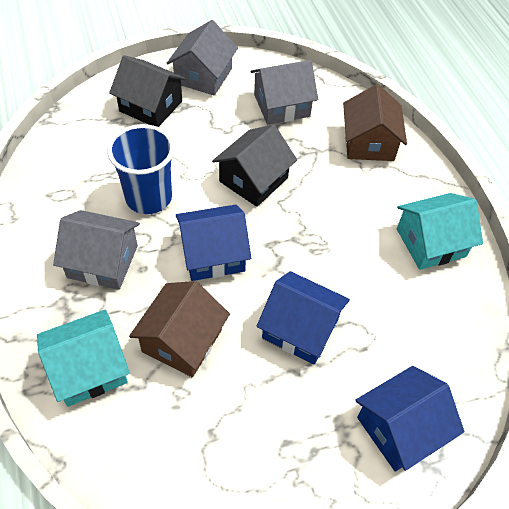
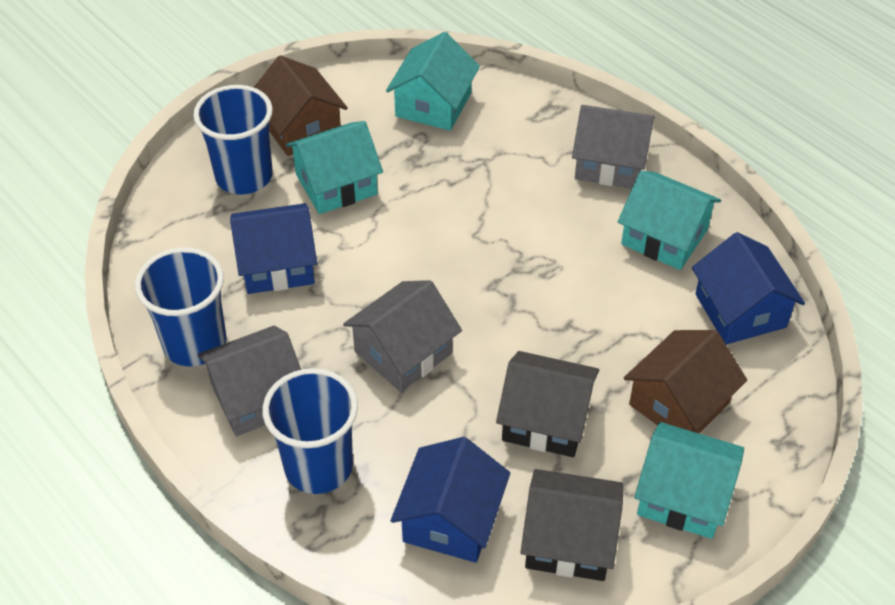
blue cup: [107,124,175,214] = 1 -> [135,247,227,366] [193,85,273,194] [262,368,358,494] = 3
turquoise house: [37,309,130,407] [397,193,483,270] = 2 -> [286,121,383,214] [386,32,480,131] [618,171,721,270] [634,422,744,539] = 4

